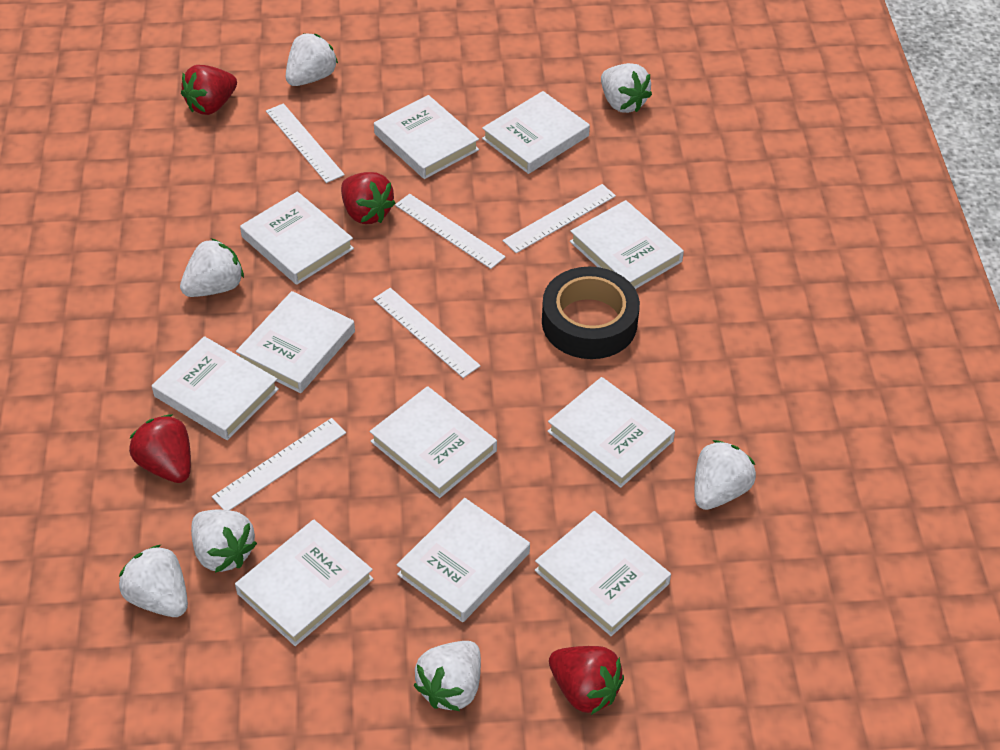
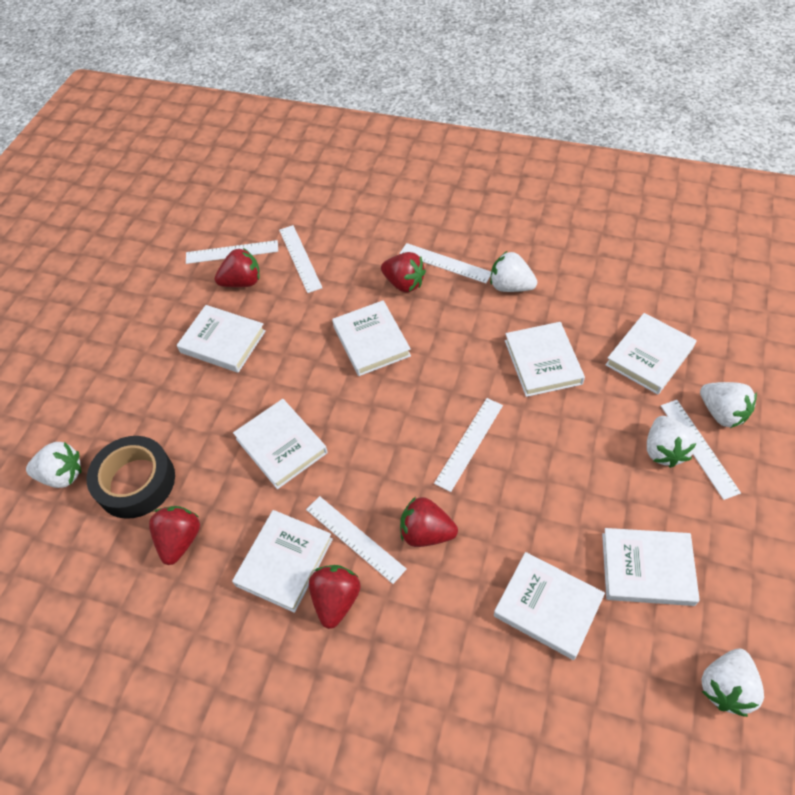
red strawberry: [129,414,191,483] [181,65,237,115] [341,172,395,224] [549,646,624,715] = 4 -> [149,506,200,565] [215,248,260,287] [309,565,361,629] [381,252,426,292] [400,497,458,547] = 5
white book: [152,336,279,440] [235,520,373,646] [236,291,355,393] [240,191,354,285] [370,386,497,498] [374,95,479,179] [397,498,530,622] [482,91,590,174] [535,511,671,636] [547,377,675,488] [570,200,684,289] = 11 -> [177,305,266,373] [232,510,333,613] [233,399,328,489] [332,300,411,376] [494,552,605,660] [505,322,585,397] [602,528,700,606] [605,313,696,395] = 8
white ruler: [212,418,346,511] [266,103,345,183] [373,288,481,378] [395,194,506,269] [503,184,616,253] = 5 -> [186,240,278,264] [279,225,322,293] [306,496,407,584] [399,243,491,283] [434,398,503,492] [661,400,741,500] = 6
white strawberry: [119,544,188,617] [180,238,244,297] [191,510,257,573] [286,33,338,86] [414,641,481,711] [601,63,652,113] [694,440,756,510] = 7 -> [26,442,82,488] [490,251,537,292] [647,416,697,468] [700,382,757,428] [701,649,764,717] = 5

